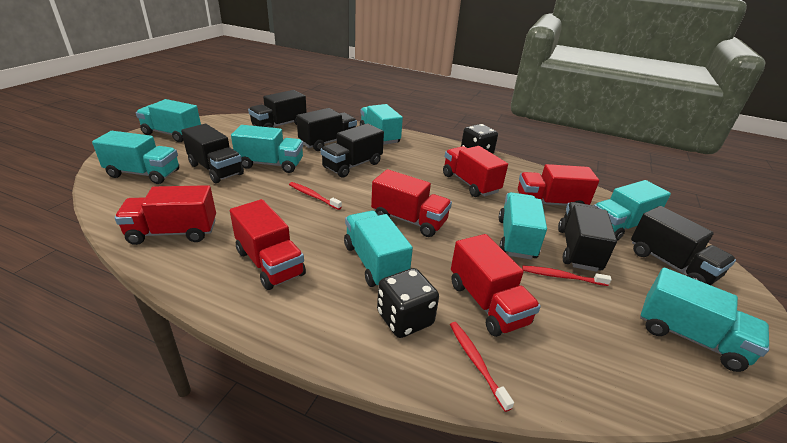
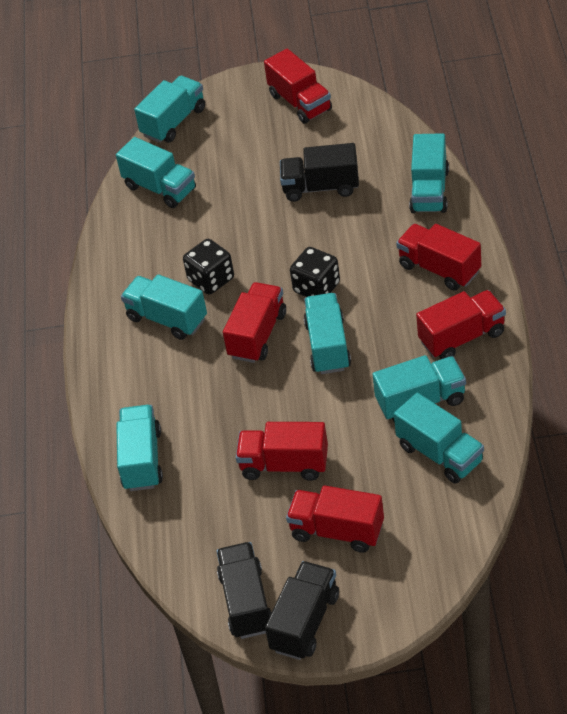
black truck: [181,124,244,183] [248,90,307,128] [296,108,357,151] [320,123,384,178] [558,202,617,272] [631,206,736,285] = 6 -> [216,542,272,639] [265,561,339,660] [280,143,359,202] = 3
red toothbrush: [289,182,342,210] [450,322,514,412] [522,266,612,286] = 3 -> none = 0

